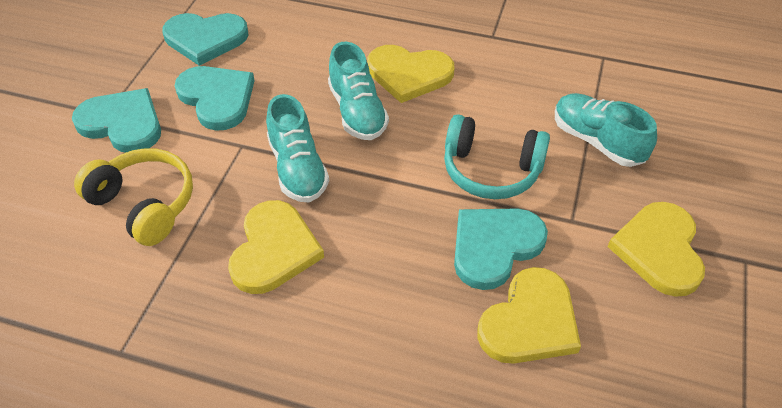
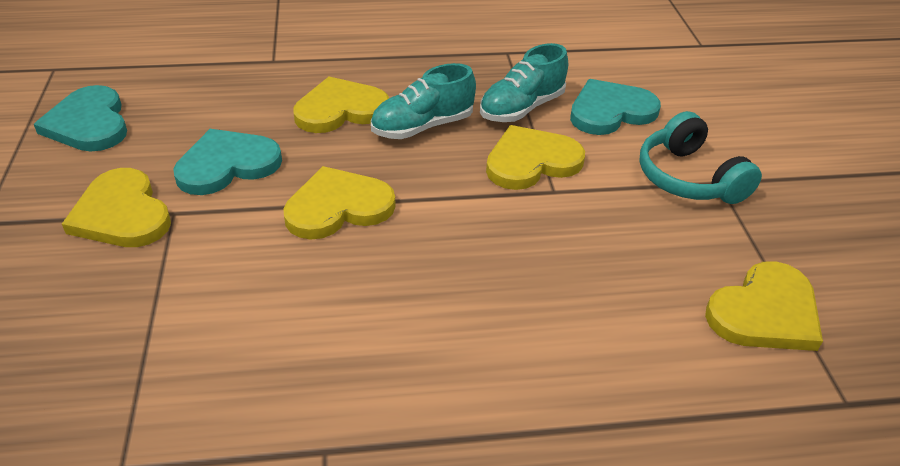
turquoise heart: [72,88,161,153] [162,13,248,66] [175,66,255,131] [454,208,548,290] = 4 -> [34,85,127,152] [173,129,282,195] [570,79,661,135] = 3
turquoise shoe: [266,94,329,203] [328,42,389,140] [555,93,657,167] = 3 -> [371,63,476,139] [480,43,568,122] = 2
yellow headphones: [74,148,193,246] = 1 -> none = 0
yellow heart: [228,200,324,294] [367,45,454,103] [478,267,581,364] [608,202,705,297] = 4 -> [62,168,171,247] [283,166,396,240] [293,76,389,133] [486,125,585,190] [705,262,823,351] = 5

